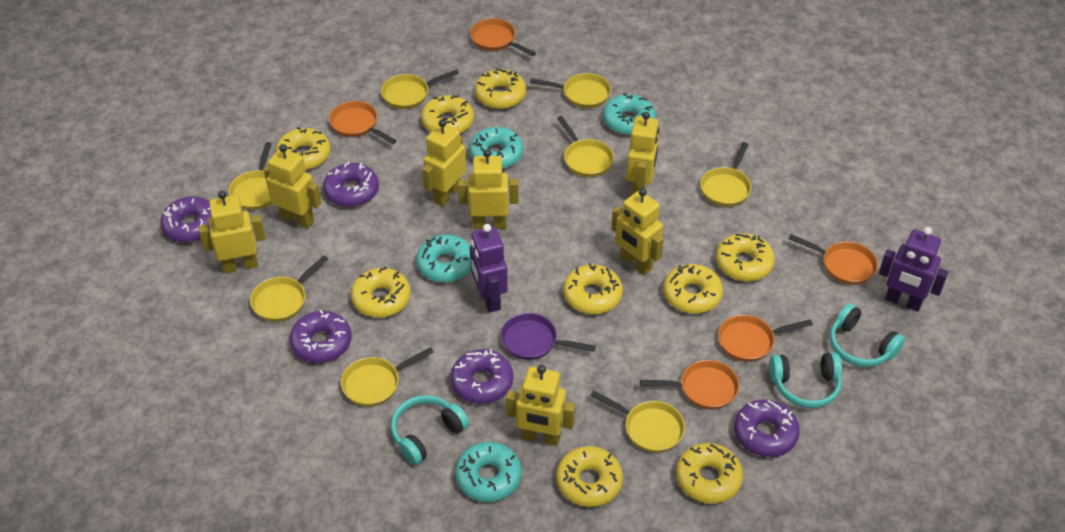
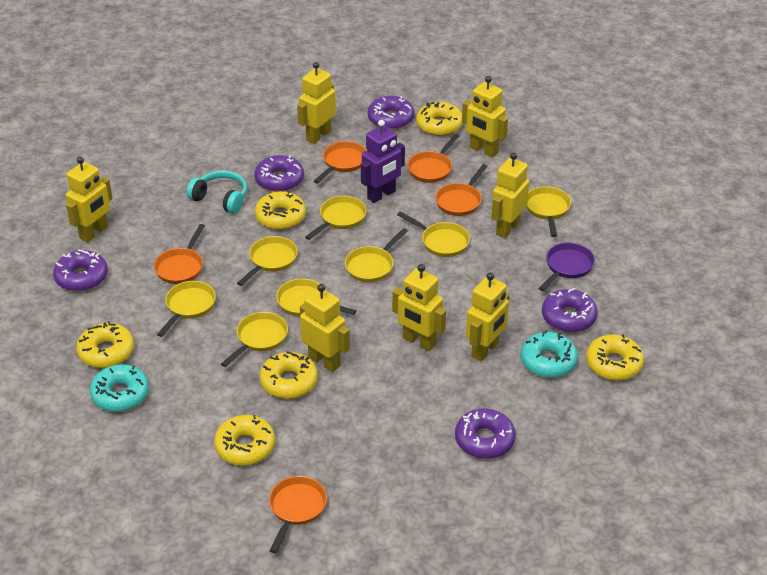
purple robot: [470,224,508,312] [879,227,949,312] = 2 -> [361,120,405,203] = 1
turquoise donut: [416,234,471,283] [455,442,522,502] [469,127,523,169] [603,93,656,135] = 4 -> [90,364,149,412] [520,330,578,378] = 2
turquoise headphones: [391,395,469,465] [769,352,842,408] [830,303,905,367] = 3 -> [187,170,247,214] = 1
yellow donut: [276,127,331,170] [351,267,411,318] [421,95,474,133] [475,69,526,109] [556,446,623,507] [563,263,623,314] [663,264,723,314] [676,443,743,504] [716,233,775,281] = 9 -> [76,321,134,368] [214,415,275,466] [255,191,306,230] [260,351,318,399] [416,102,463,136] [586,335,644,380] = 6

